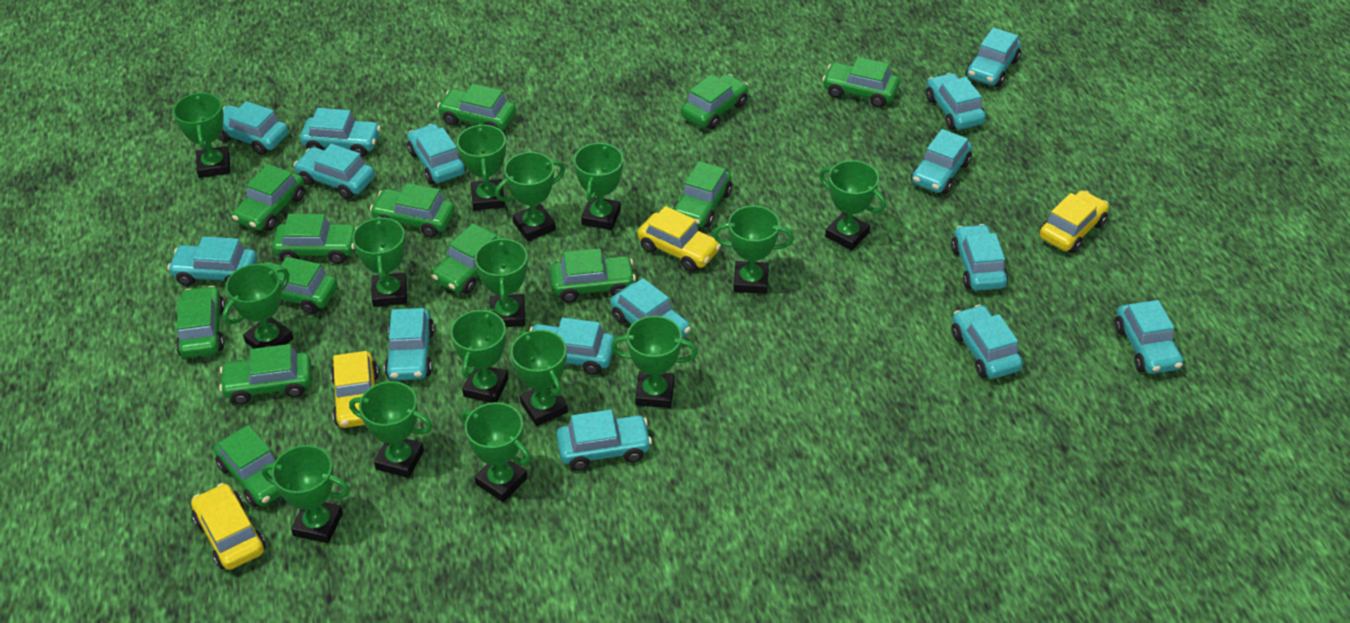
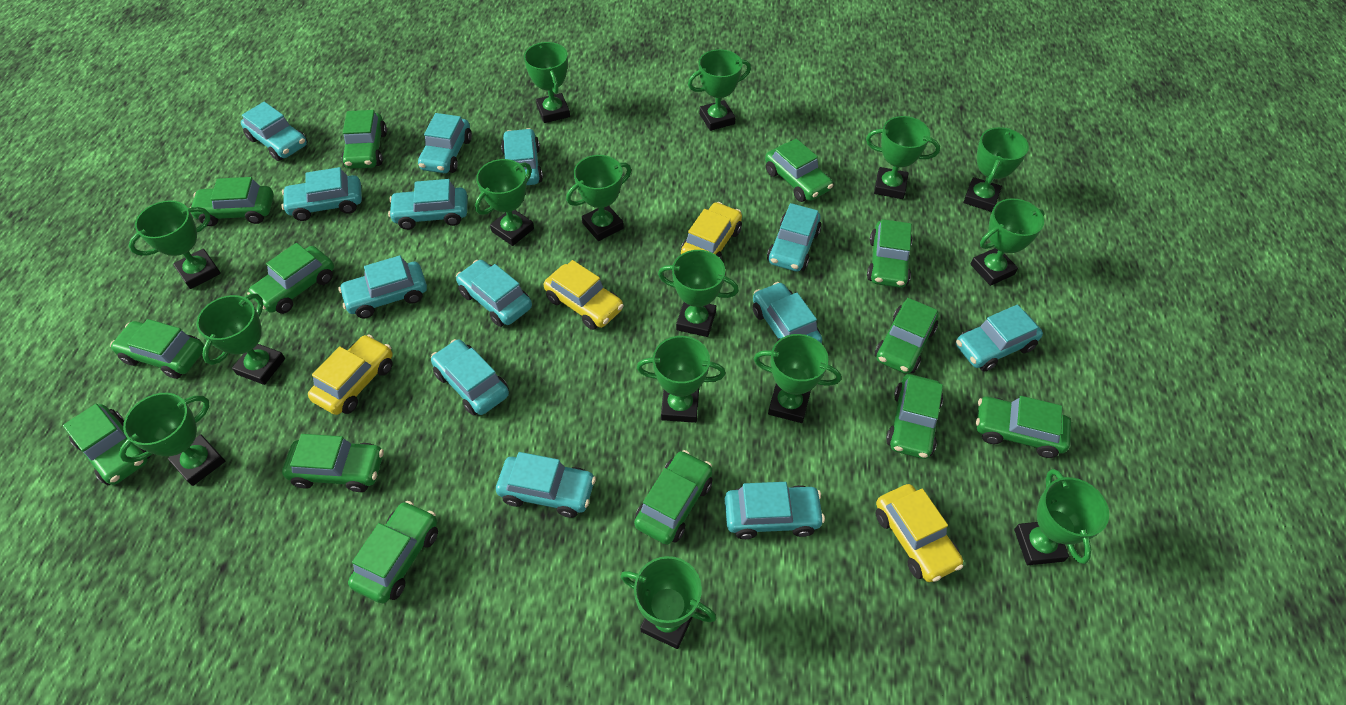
turquoise car: [167,236,257,286] [218,101,289,155] [294,144,375,199] [300,108,381,157] [384,308,435,380] [407,124,466,184] [530,318,615,375] [556,410,652,471] [610,278,691,338] [911,129,972,194] [926,73,986,130] [951,224,1008,291] [951,305,1023,379] [966,27,1021,87] [1115,300,1183,374] = 15 -> [241,102,308,161] [281,167,362,221] [339,255,427,318] [388,179,467,230] [418,113,472,173] [431,339,509,416] [456,260,532,327] [496,452,596,518] [501,128,543,185] [725,482,825,539] [752,282,822,343] [767,203,821,272] [956,305,1043,372] = 13

